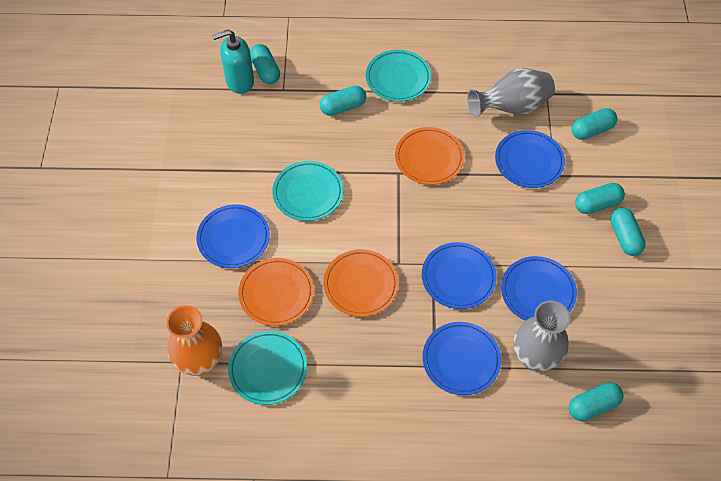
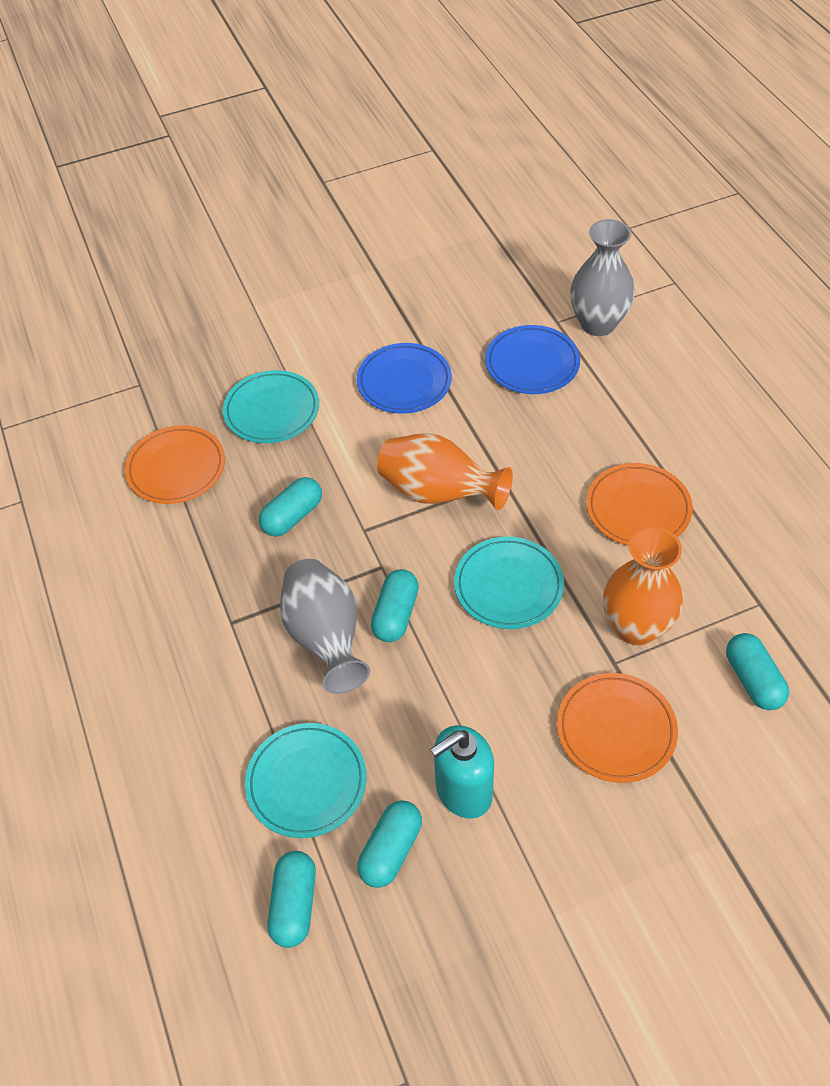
blue plate: [196,204,270,268] [422,242,497,309] [422,322,501,395] [495,130,565,188] [501,256,577,321] = 5 -> [357,343,452,414] [485,325,580,394] = 2
orange vase: [166,305,222,376] = 1 -> [377,433,513,510] [603,527,683,645] = 2
turquoise capsule: [250,44,280,84] [320,86,366,116] [569,382,623,421] [571,108,617,140] [575,183,625,214] [610,207,646,256] = 6 -> [259,477,322,536] [268,851,316,948] [357,800,422,888] [371,569,419,642] [726,633,789,710] = 5

